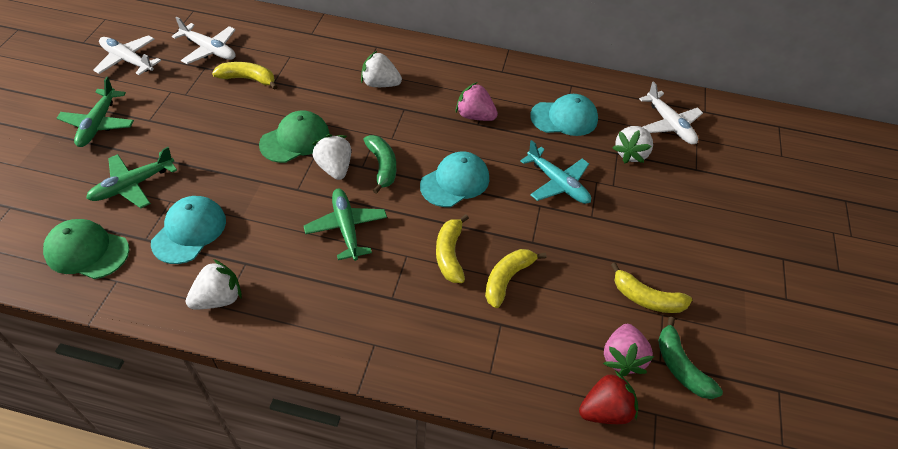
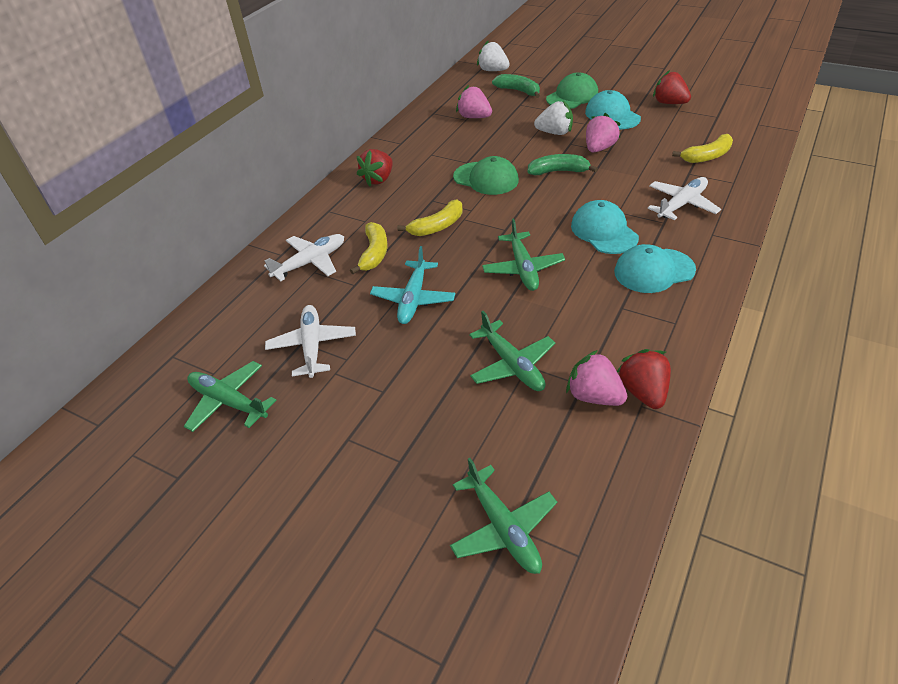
green plane: [57,77,134,147] [86,147,177,208] [304,189,387,261] = 3 -> [184,361,276,432] [450,458,557,574] [469,311,555,391] [482,218,565,291] = 4
pink strawberry: [456,82,498,121] [603,324,654,376] = 2 -> [456,85,492,118] [566,350,627,406] [586,113,621,153] = 3
red strawberry: [579,371,639,424] = 1 -> [357,149,393,187] [617,349,671,409] [653,70,691,104] = 3
white strawberry: [186,259,242,309] [312,134,351,180] [361,51,402,87] [613,126,653,163] = 4 -> [477,40,510,71] [534,101,573,135] = 2
yellow banana: [212,62,278,90] [436,214,469,283] [485,249,546,308] [611,263,692,313] = 4 -> [350,222,388,274] [397,200,463,236] [672,134,733,163] = 3

